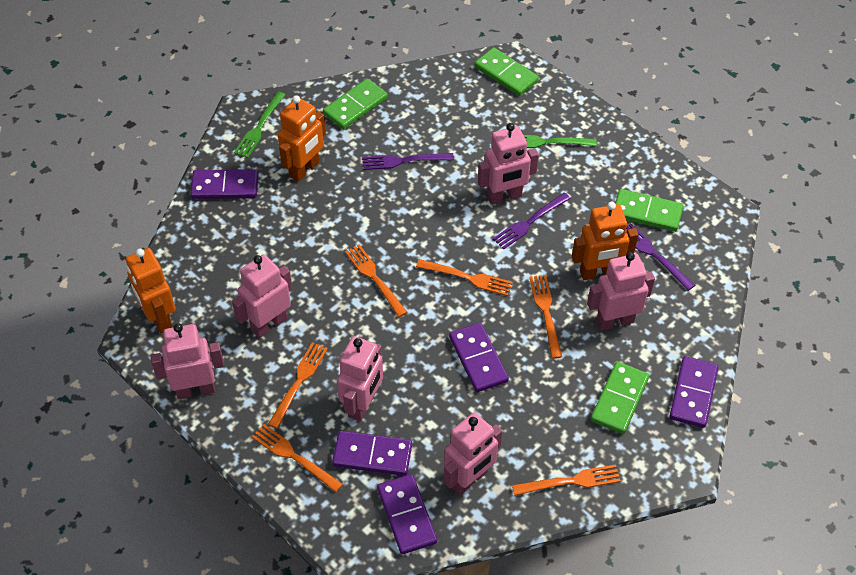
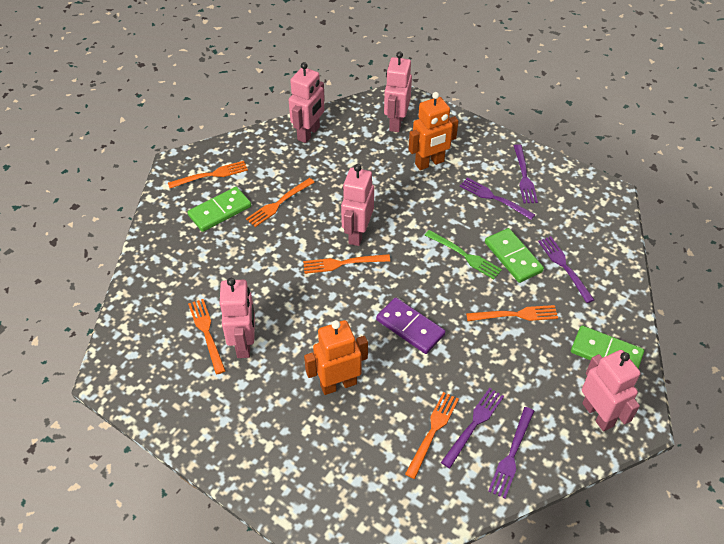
green domino: [323,78,388,129] [474,47,539,96] [591,362,649,434] [615,189,684,232] = 4 -> [187,187,251,232] [485,228,544,283] [571,325,644,369] = 3
green fork: [234,92,285,158] [524,135,597,148] = 2 -> [425,230,502,280] = 1
orange robot: [126,248,176,334] [278,95,326,182] [572,202,638,280] = 3 -> [304,320,368,395] [408,92,458,170] = 2
pink robot: [151,323,224,399] [232,254,292,338] [337,336,383,421] [443,412,503,495] [478,123,539,205] [587,252,655,331] = 6 -> [220,278,255,358] [289,62,325,143] [341,164,374,246] [384,52,412,132] [582,350,640,432] = 5
purple domino: [191,169,259,199] [332,431,412,476] [377,474,437,554] [449,323,509,392] [669,356,718,428] = 5 -> [376,298,446,354] = 1
purple fork: [362,153,454,170] [493,192,571,249] [626,223,695,291] = 3 -> [441,388,504,468] [460,178,535,220] [488,407,534,499] [514,144,538,203] [538,236,594,303] = 5

